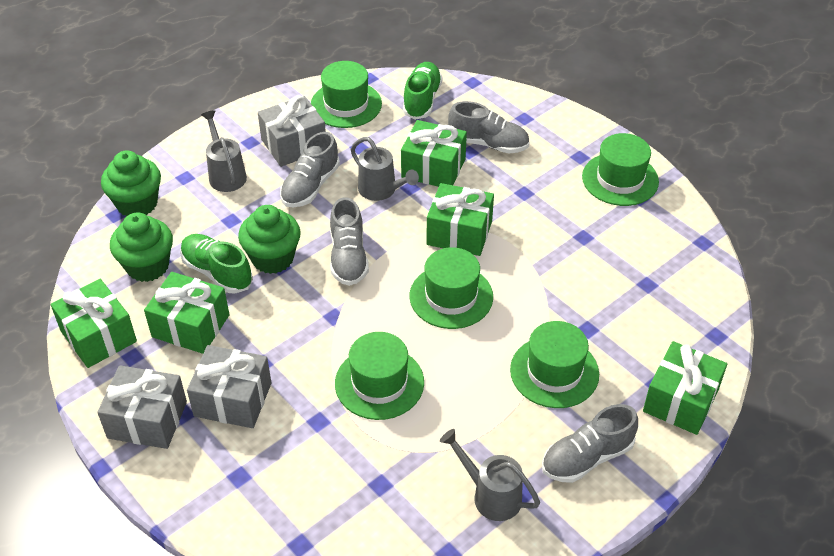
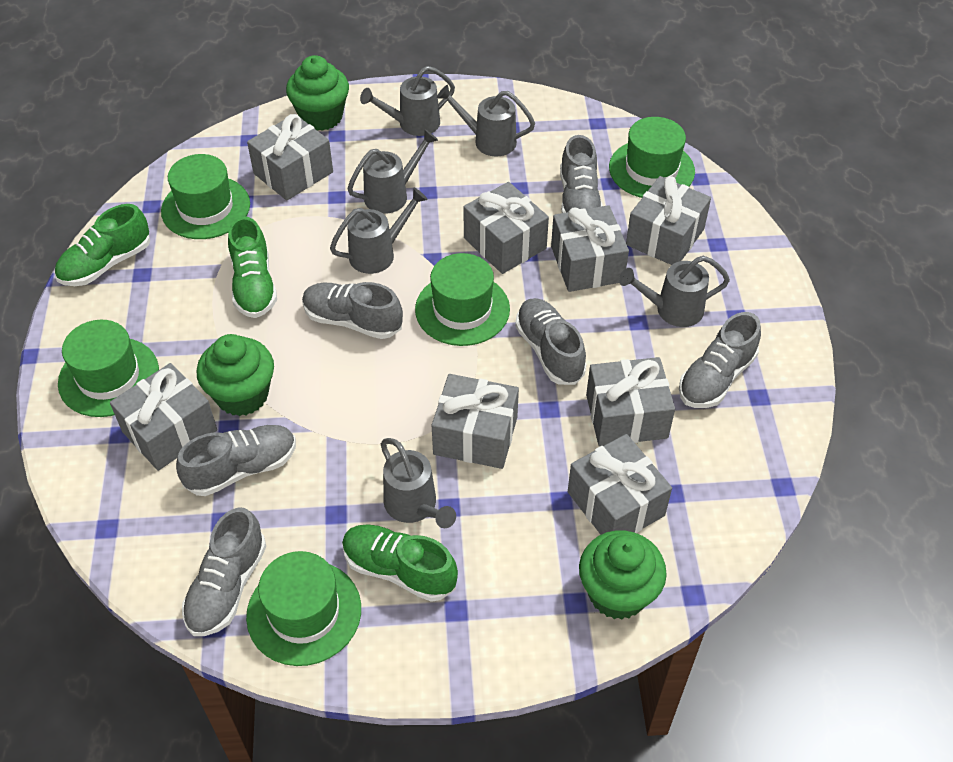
green gift: [51,279,137,368] [144,272,229,354] [401,120,467,187] [426,183,494,256] [643,341,727,435] = 5 -> none = 0
green shoe: [180,234,253,294] [403,62,443,120] = 2 -> [55,204,150,286] [228,217,277,318] [342,524,458,602] = 3
grey gift: [97,365,187,449] [187,345,272,428] [258,95,326,167] = 3 -> [110,363,217,471] [247,114,333,200] [432,374,519,469] [463,182,549,274] [551,205,629,292] [568,434,672,535] [586,357,675,446] [626,176,711,265] = 8
grey shoe: [280,132,340,207] [330,197,369,286] [448,101,529,153] [542,404,638,483] = 4 -> [176,425,296,496] [182,507,266,636] [302,282,403,339] [515,298,586,385] [560,135,603,213] [679,312,761,408] = 6
grey watering can: [201,110,247,192] [351,137,419,201] [440,429,540,521] = 3 -> [330,188,428,274] [348,129,438,214] [360,66,455,136] [381,438,456,528] [437,85,535,156] [619,256,730,327] = 6

